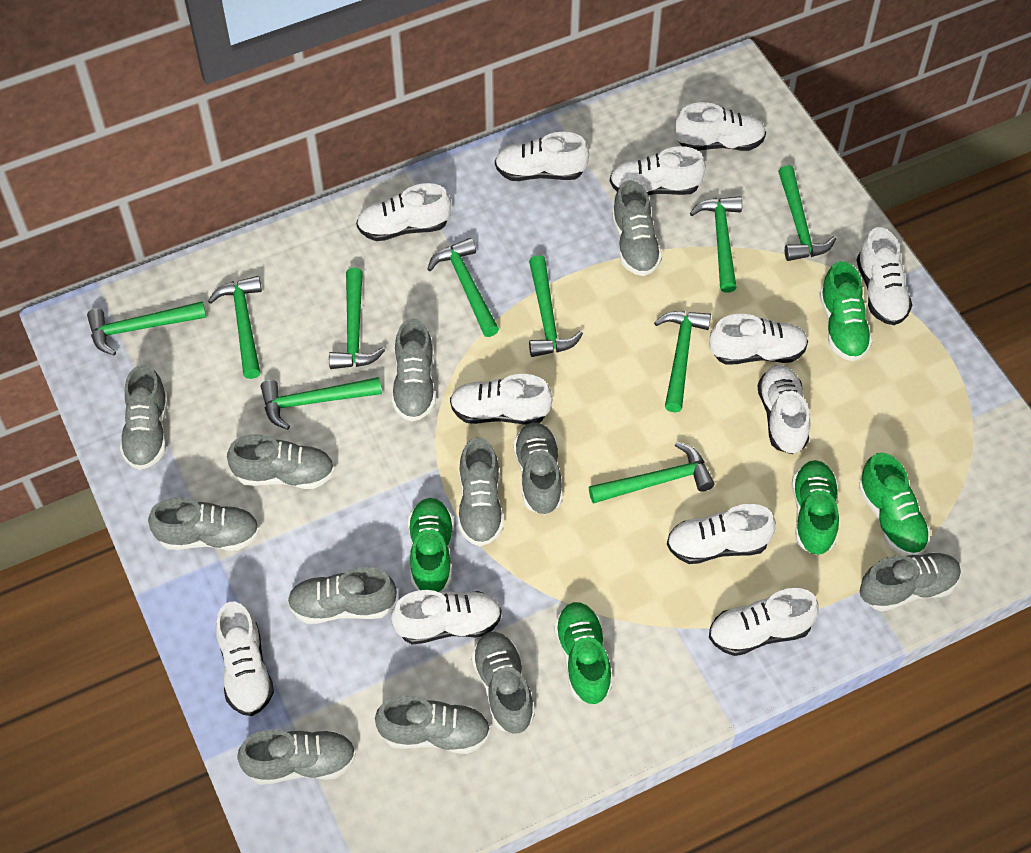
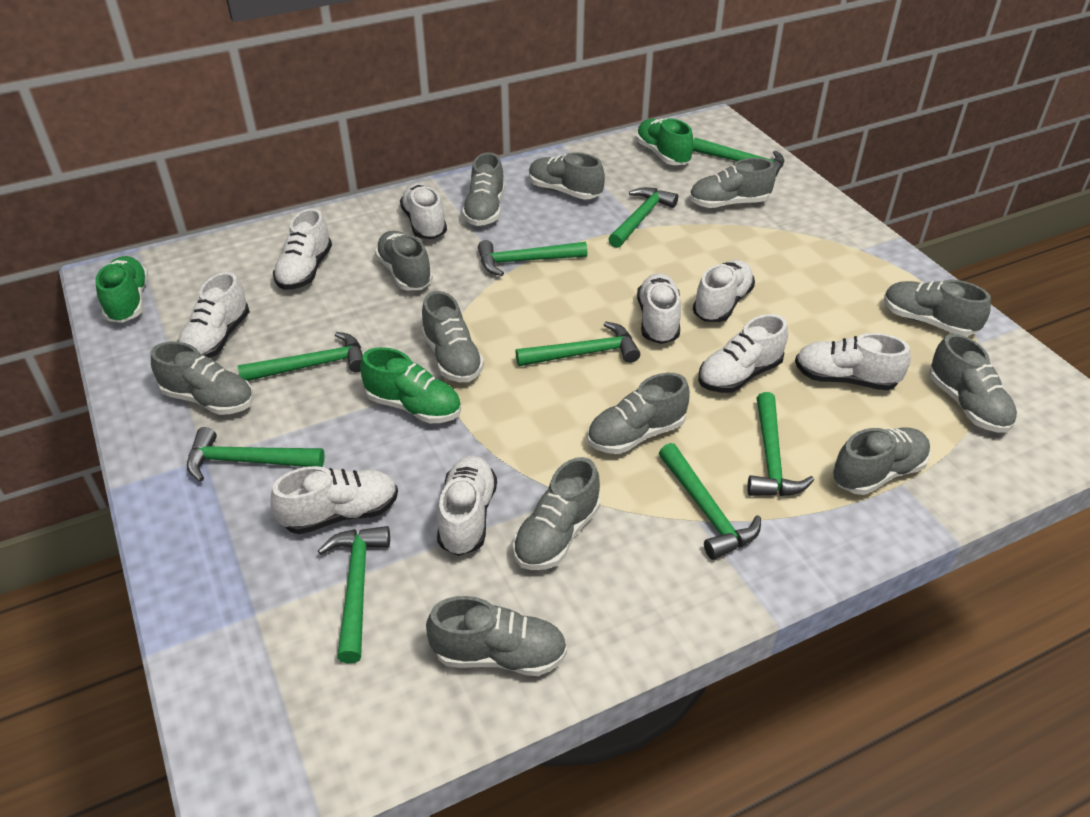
green hammer: [87,301,206,355] [208,276,262,379] [261,377,382,430] [329,268,385,369] [427,238,499,337] [529,255,583,357] [589,442,714,504] [654,311,711,413] [690,196,742,293] [778,165,836,261] = 10 -> [187,427,325,482] [238,332,363,381] [318,526,390,664] [478,240,587,276] [516,322,640,366] [608,187,678,248] [659,443,761,560] [693,137,784,176] [747,392,814,496] = 9
green shoe: [408,498,454,592] [554,602,612,704] [792,460,839,555] [819,261,873,361] [858,452,931,556] = 5 -> [95,256,148,323] [360,347,461,423] [636,118,694,165] = 3
white shoe: [216,602,274,716] [356,183,451,241] [391,590,502,644] [450,374,553,425] [495,132,589,181] [610,146,706,195] [667,504,776,564] [674,102,766,151] [709,314,808,365] [709,588,819,656] [757,365,810,454] [856,227,912,325] = 12 -> [177,272,250,358] [270,466,398,534] [273,208,332,290] [400,183,447,239] [437,456,497,556] [637,273,681,344] [693,260,755,322] [698,314,788,393] [795,333,911,390] = 9

